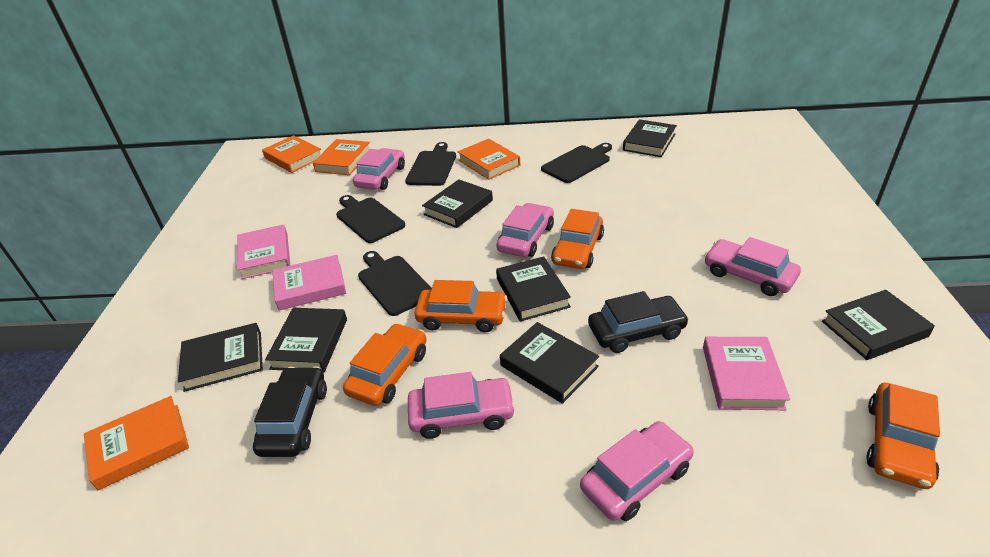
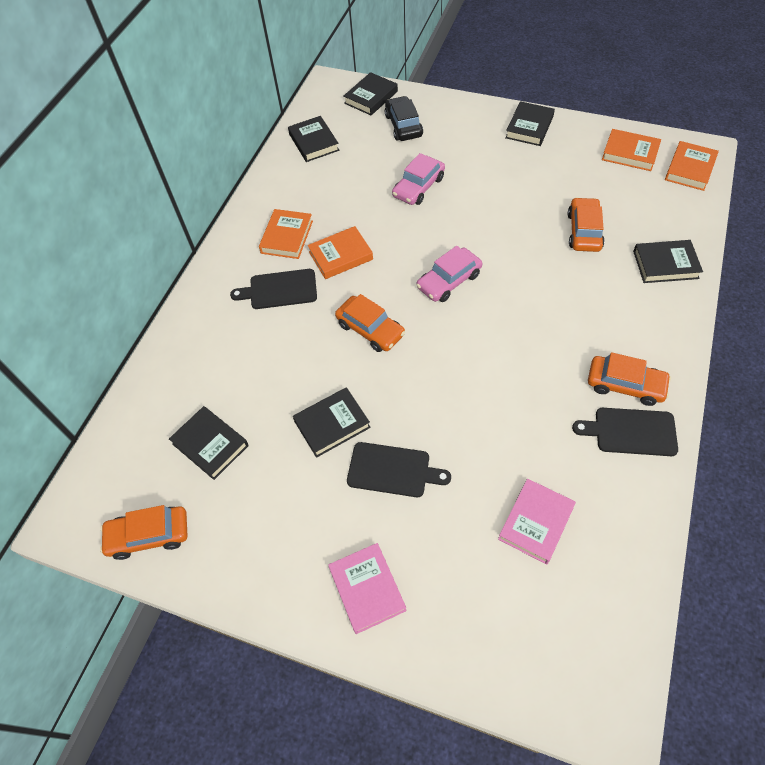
black book: [178,323,263,392] [265,308,347,372] [422,179,493,228] [496,256,571,321] [500,322,599,404] [623,119,677,157] [822,290,935,360] = 7 -> [169,406,249,480] [288,116,339,162] [293,387,371,458] [344,72,398,115] [505,101,555,146] [633,240,703,283] = 6
black car: [253,366,327,457] [588,291,689,353] = 2 -> [385,96,423,141] = 1
black cutting board: [336,195,405,243] [358,251,432,316] [405,142,456,186] [541,143,612,183] = 4 -> [230,269,317,309] [347,442,451,497] [572,408,678,456] = 3
pink book: [237,225,290,279] [273,255,346,311] [703,337,790,410] = 3 -> [328,543,407,634] [498,479,576,565] = 2
pink car: [353,148,405,190] [408,372,516,439] [496,203,554,257] [580,421,694,521] [704,237,801,296] = 5 -> [392,153,445,205] [416,246,482,302] = 2

